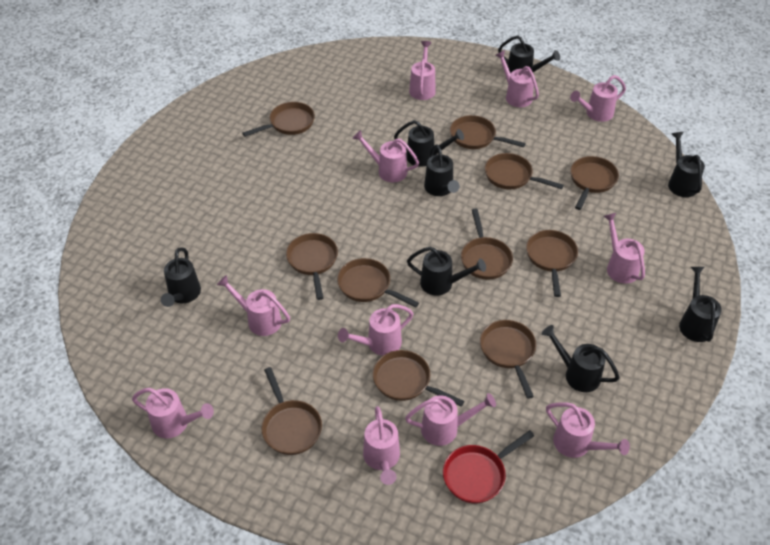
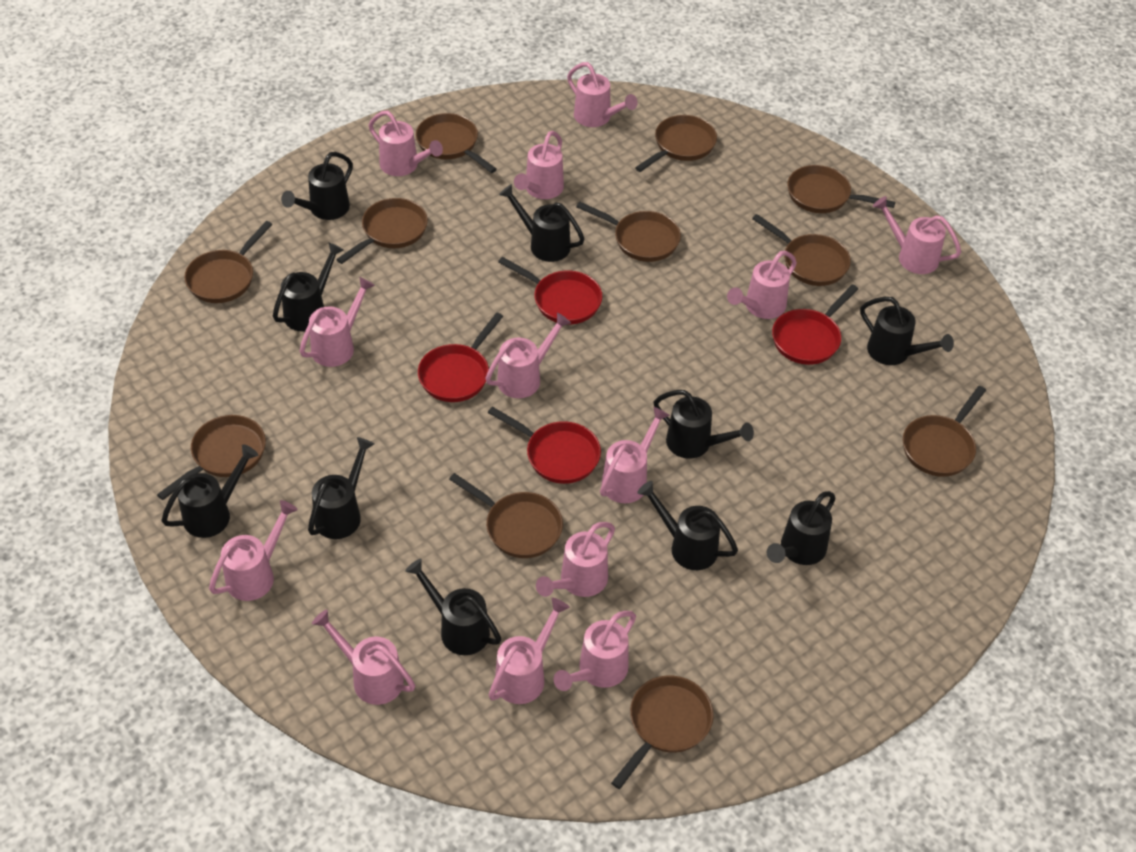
black watering can: [161,247,201,307] [394,120,464,167] [407,247,486,296] [424,145,460,196] [498,35,560,73] [542,325,620,392] [668,132,705,197] [679,267,722,342] = 8 -> [162,444,258,538] [273,242,344,332] [281,152,353,220] [308,437,374,539] [405,559,501,655] [499,184,584,262] [637,481,738,570] [654,390,754,459] [767,491,836,565] [860,297,954,365] = 10
pink watering can: [132,388,214,438] [217,275,290,336] [338,304,413,356] [353,130,419,182] [363,406,400,485] [405,393,496,446] [409,41,436,100] [495,50,539,107] [546,402,630,458] [570,75,626,122] [604,213,645,284] = 11 -> [209,500,298,601] [300,277,375,367] [312,609,415,705] [369,111,443,176] [485,313,571,398] [489,598,570,704] [514,131,564,199] [536,522,615,597] [553,611,636,691] [567,62,638,127] [600,407,670,503] [727,251,797,319] [873,196,961,274] = 13
red pan: [443,430,534,503] = 1 -> [418,313,503,402] [488,407,601,484] [498,257,602,324] [772,284,858,365] = 4

